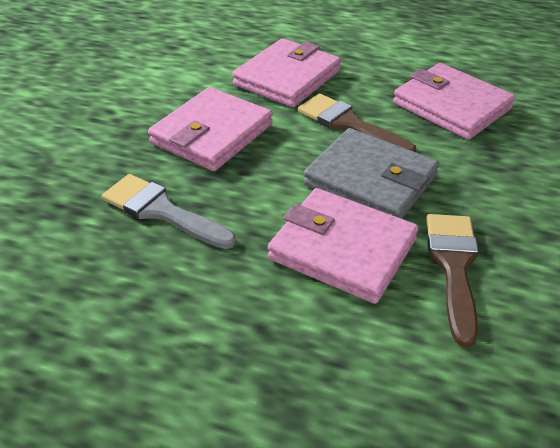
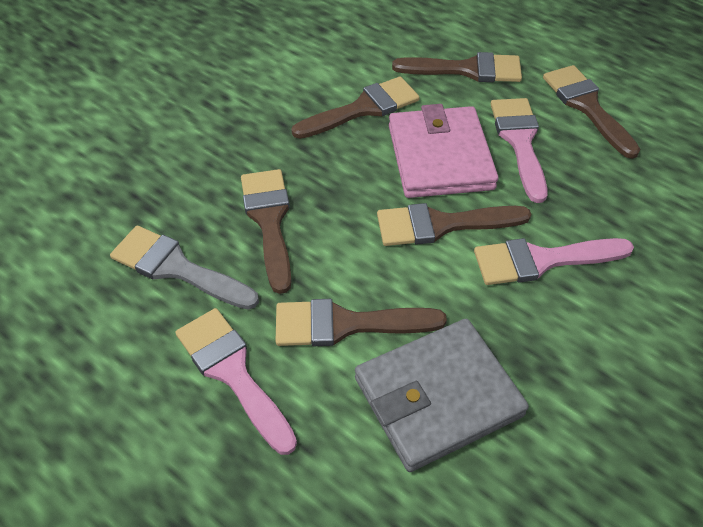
brown brush: [298,93,416,152] [426,214,479,347] = 2 -> [241,169,292,294] [276,299,447,346] [291,76,420,139] [377,203,532,246] [392,52,522,82] [543,65,640,159] = 6
pink brush: none = 0 -> [175,308,297,455] [474,238,634,285] [491,98,548,203] = 3
pink wallet: [148,87,273,171] [232,38,341,107] [268,188,418,304] [393,63,515,140] = 4 -> [389,104,498,198] = 1

